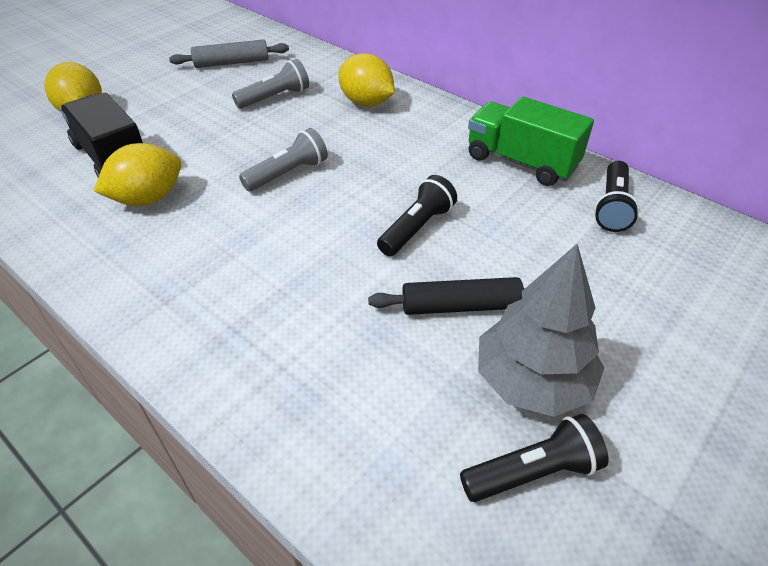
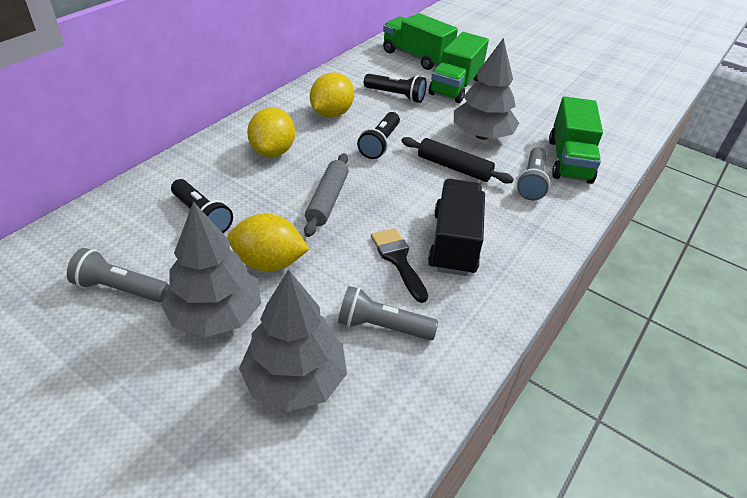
black brush: none = 0 -> [371,228,428,303] = 1
green truck: [468,96,594,186] = 1 -> [383,13,458,70] [429,32,489,103] [549,96,603,184] = 3
grey flashlight: [232,59,309,109] [239,128,328,191] = 2 -> [67,248,170,302] [338,286,438,340] [517,147,550,200] = 3
grey tree: [478,244,604,417] = 1 -> [161,202,261,337] [239,269,347,412] [454,38,519,140] = 3

